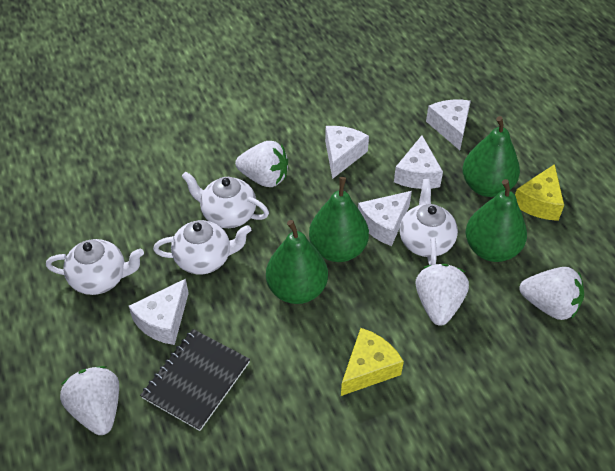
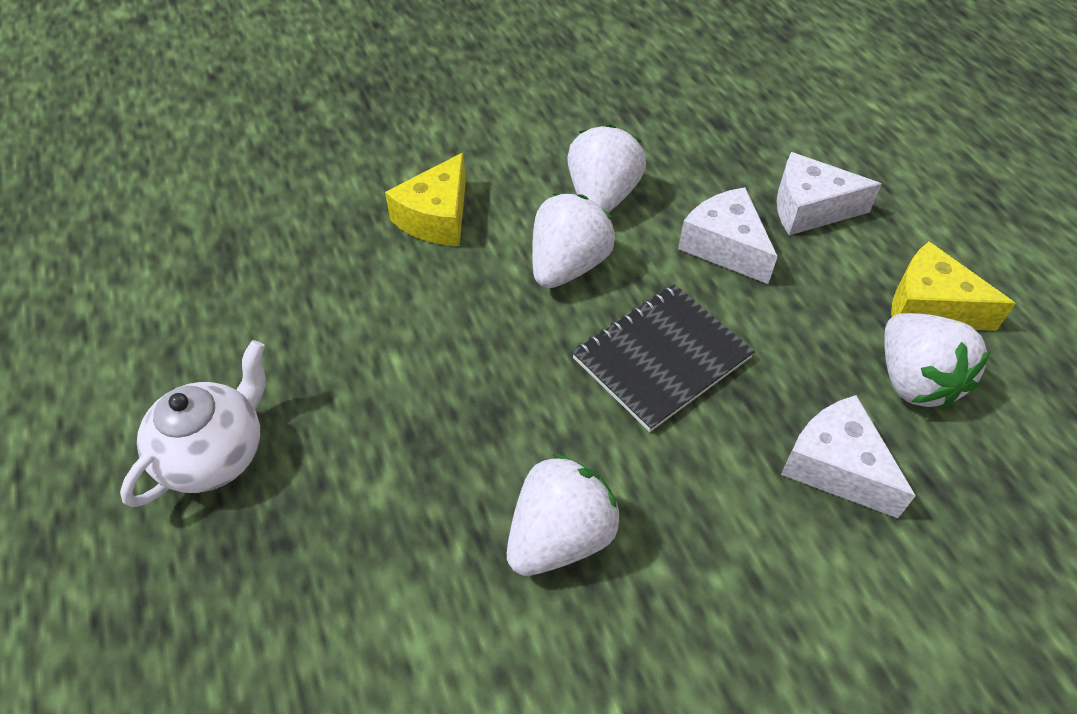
green pear: [266,220,328,304] [309,177,369,262] [463,116,520,197] [466,179,527,262] = 4 -> none = 0
white cheese: [129,279,189,345] [325,126,369,179] [358,191,412,246] [394,135,443,189] [426,100,471,150] = 5 -> [678,187,778,284] [777,152,882,235] [781,395,916,518] = 3
white teapot: [46,239,144,295] [153,220,251,274] [181,172,269,228] [400,179,458,265] = 4 -> [120,340,266,507] = 1

